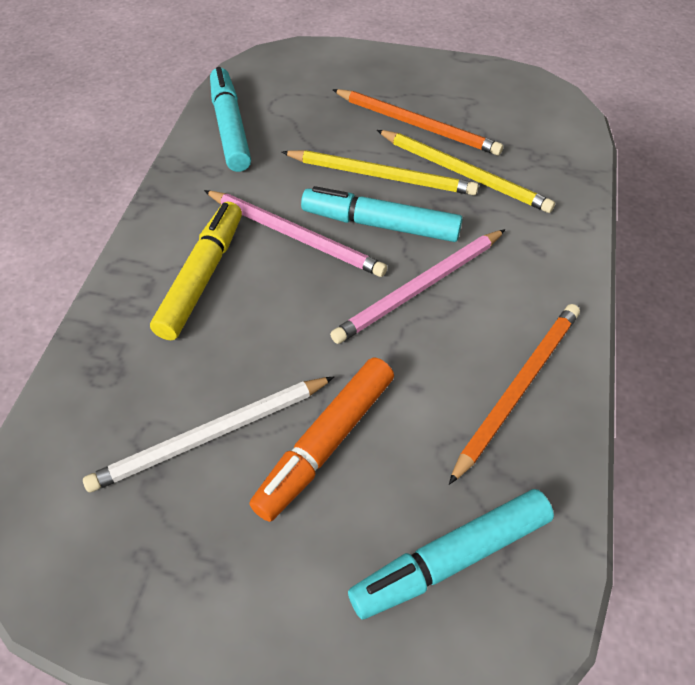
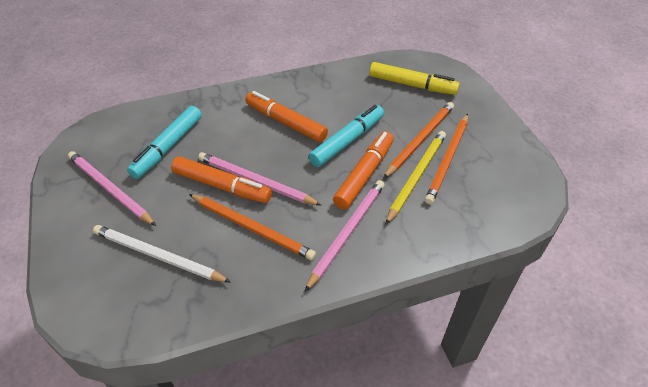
orange marker: [249,357,394,522] = 1 -> [171,156,272,203] [245,91,328,142] [333,131,394,209] = 3
orange pencil: [332,89,503,155] [449,304,580,485] = 2 -> [189,194,316,260] [383,102,454,179] [425,114,468,204] = 3
pink pencil: [204,190,387,277] [330,229,505,344] = 2 -> [68,151,156,226] [198,152,322,206] [305,180,385,291] = 3
turquoise marker: [210,67,251,172] [301,186,463,242] [348,489,554,620] = 3 -> [127,106,202,179] [308,105,384,167] = 2
yellow pencil: [282,150,479,195] [377,130,555,213] = 2 -> [385,131,446,225] = 1

